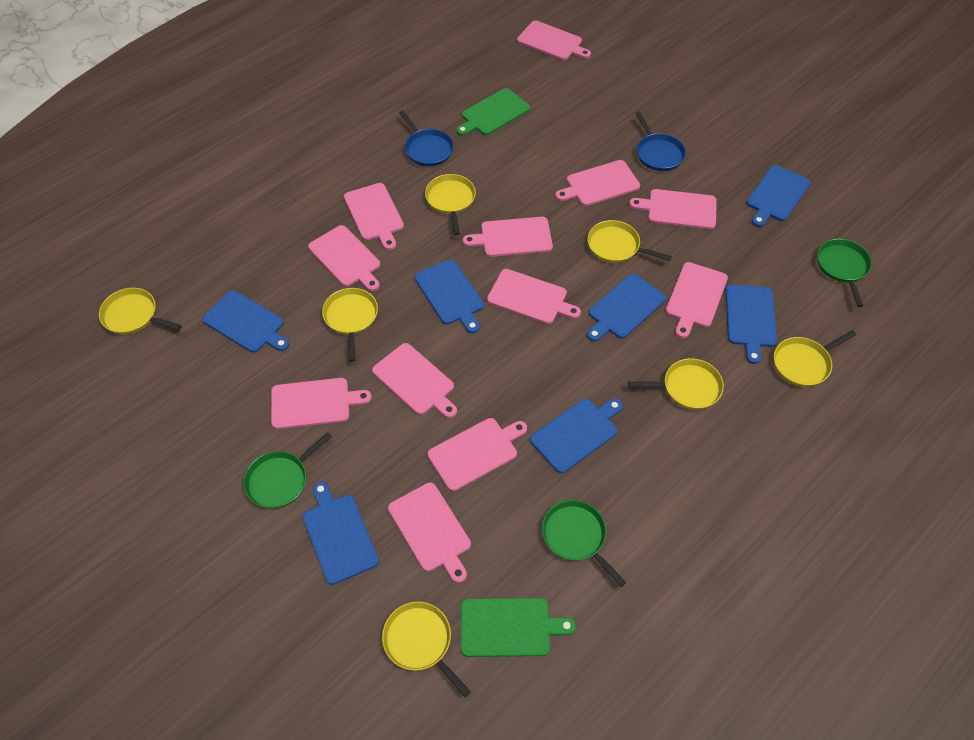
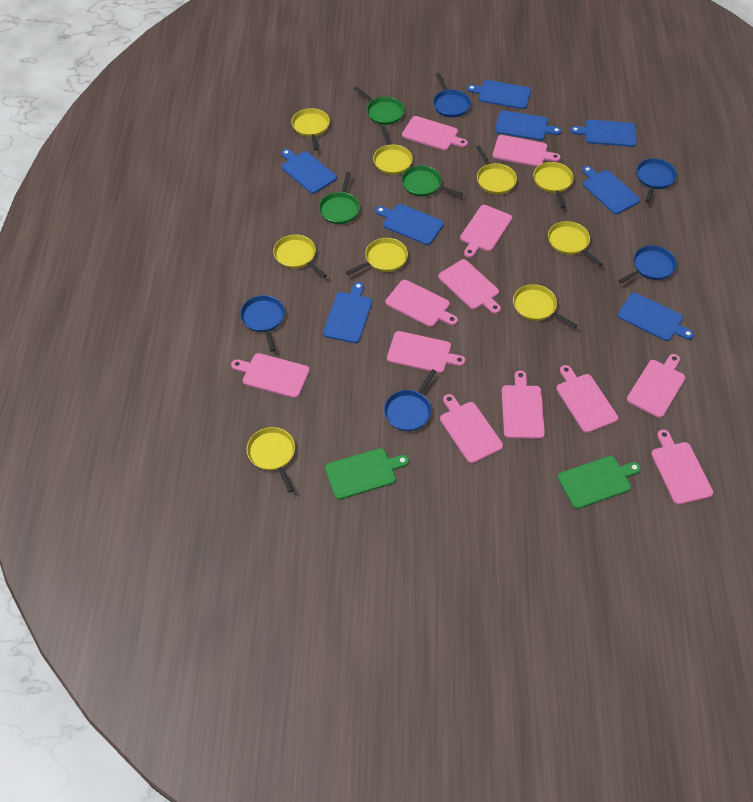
blue cutting board: [202,290,289,353] [302,482,379,585] [415,259,484,333] [530,399,623,473] [587,274,666,342] [726,285,777,364] [746,165,811,227] = 7 -> [281,149,337,194] [323,282,372,343] [375,204,444,245] [467,80,531,109] [495,110,562,140] [570,120,636,147] [582,166,640,214] [617,293,694,341] = 8
blue pan: [399,111,454,166] [635,111,686,171] = 2 -> [240,295,285,352] [384,369,436,431] [433,73,471,117] [618,245,677,284] [636,158,677,203] = 5
yellow pan: [99,288,182,334] [322,288,378,362] [382,601,471,697] [425,174,476,235] [587,220,672,263] [628,358,724,410] [774,330,856,387] = 7 -> [247,427,295,493] [273,234,327,278] [291,108,330,151] [346,238,408,275] [373,126,413,175] [476,145,517,194] [513,284,577,328] [533,162,574,209] [548,221,603,267] = 9

